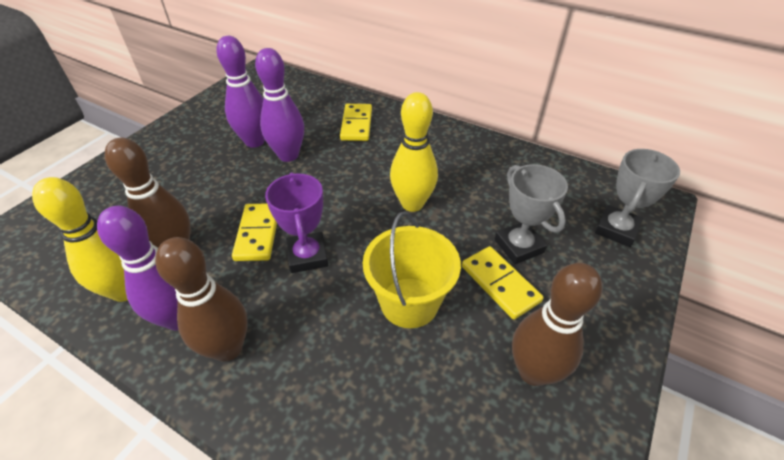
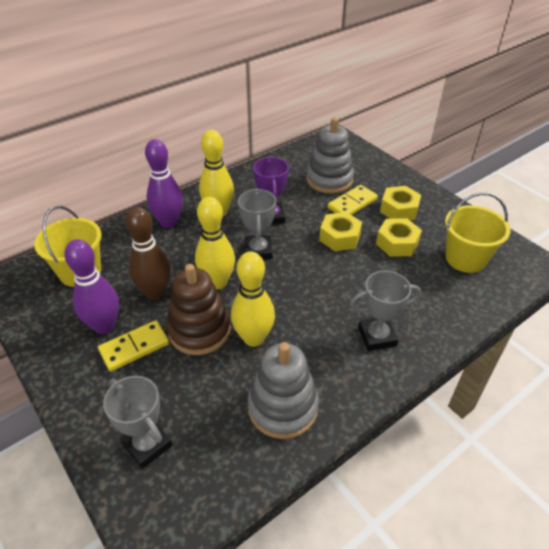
brown bowling pin: [104,137,191,248] [155,237,248,361] [512,263,602,386] = 3 -> [125,207,171,300] = 1
brown stacking toy: none = 0 -> [167,264,231,355] = 1
grey stacking toy: none = 0 -> [247,342,319,439] [306,117,354,194] = 2
grey trophy: [495,164,568,264] [595,149,680,247] = 2 -> [103,376,172,469] [238,189,276,260] [350,270,421,351] = 3
purple bowling pin: [97,206,178,330] [216,36,265,148] [255,48,304,162] = 3 -> [64,239,119,334] [145,139,183,228] = 2
yellow bowling pin: [32,177,128,302] [390,92,438,212] = 2 -> [195,197,235,289] [199,130,234,217] [231,251,275,347] = 3
yellow bucket: [363,211,461,328] = 1 -> [34,206,101,287] [445,192,510,273] = 2
yellow domino: [232,203,277,261] [340,104,372,141] [462,246,543,320] = 3 -> [98,320,169,372] [327,185,378,215] = 2
yellow nut: none = 0 -> [319,212,362,251] [376,218,422,257] [380,186,421,220] = 3

